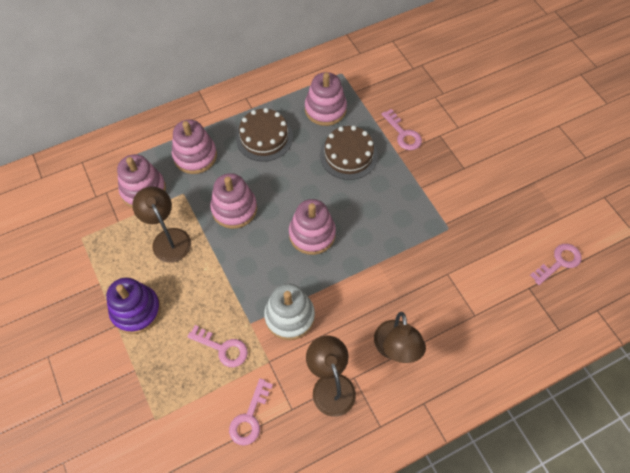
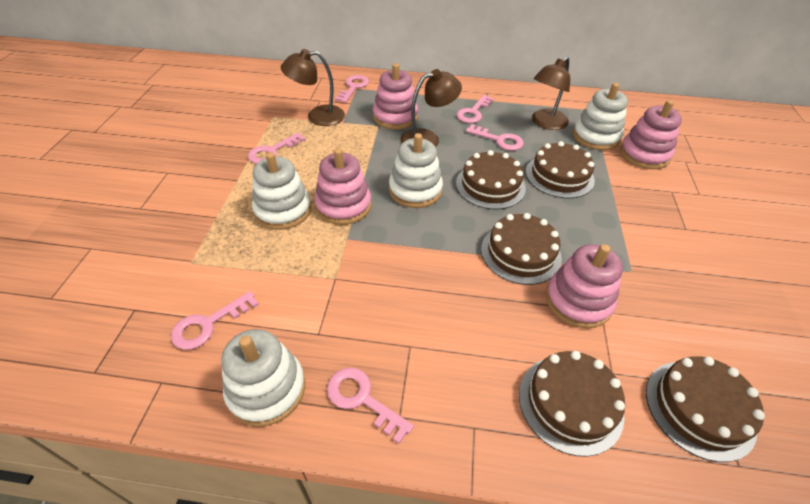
brown cake: [236,108,293,161] [320,126,378,180] = 2 -> [456,150,526,209] [481,213,562,285] [519,351,625,457] [526,141,595,198] [646,356,765,462] = 5
pink key: [187,325,248,367] [229,378,273,446] [381,109,422,150] [530,244,582,285] = 4 -> [171,291,259,350] [248,132,306,164] [327,368,414,444] [335,75,369,103] [457,95,494,123] [466,124,524,151] = 6
pink stacking toy: [117,154,166,208] [172,120,217,174] [210,173,257,229] [289,199,336,255] [305,72,347,126] = 5 -> [314,148,371,225] [373,63,418,129] [546,244,623,328] [620,100,682,169] = 4
purple stacking toy: [106,278,161,334] = 1 -> none = 0
white stacking toy: [264,284,315,340] = 1 -> [222,329,305,427] [252,152,311,230] [389,133,443,208] [573,83,628,150] = 4

